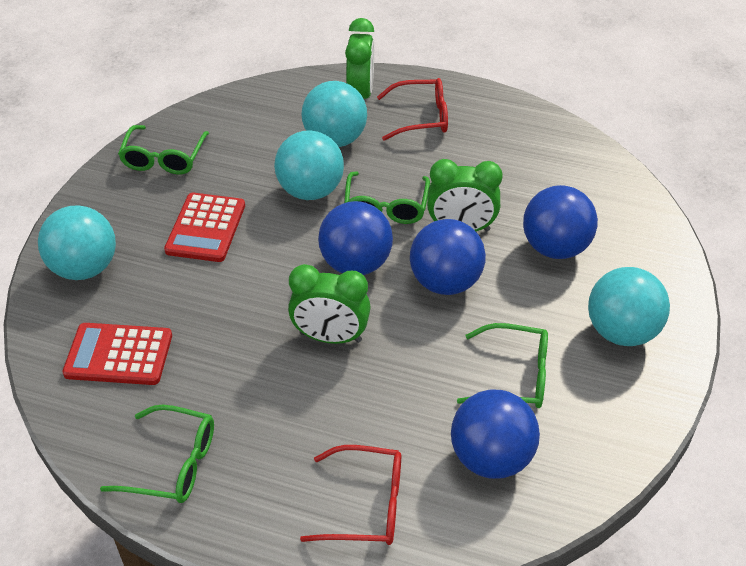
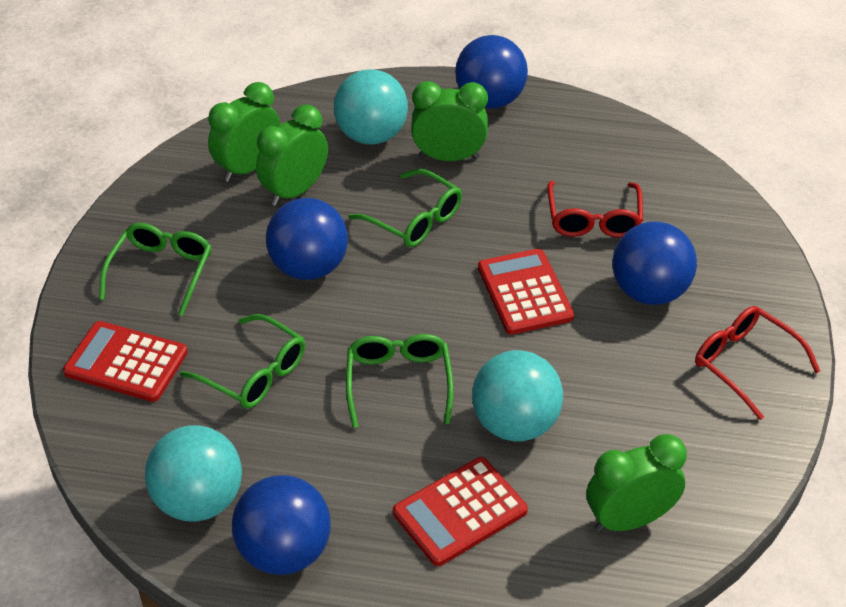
green clock: [288,264,371,344] [345,18,374,99] [427,159,503,231] = 3 -> [208,82,281,182] [256,104,328,206] [411,81,488,161] [587,434,687,532] = 4
red calculator: [62,323,172,385] [164,193,245,262] = 2 -> [63,321,188,402] [393,457,528,566] [478,249,574,335] = 3
turquoise ball: [38,205,116,280] [274,130,344,200] [301,81,367,147] [588,267,670,346] = 4 -> [145,426,242,521] [334,69,408,145] [472,350,563,442] = 3

